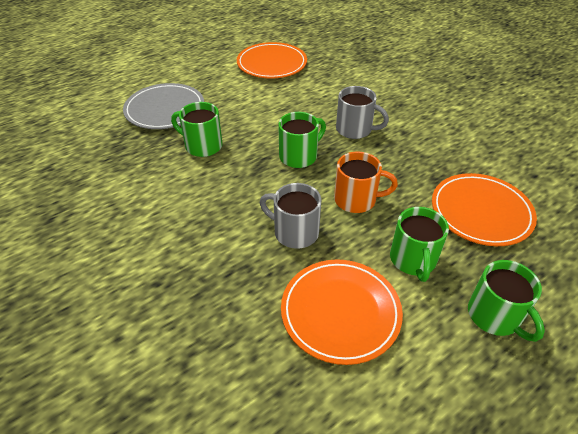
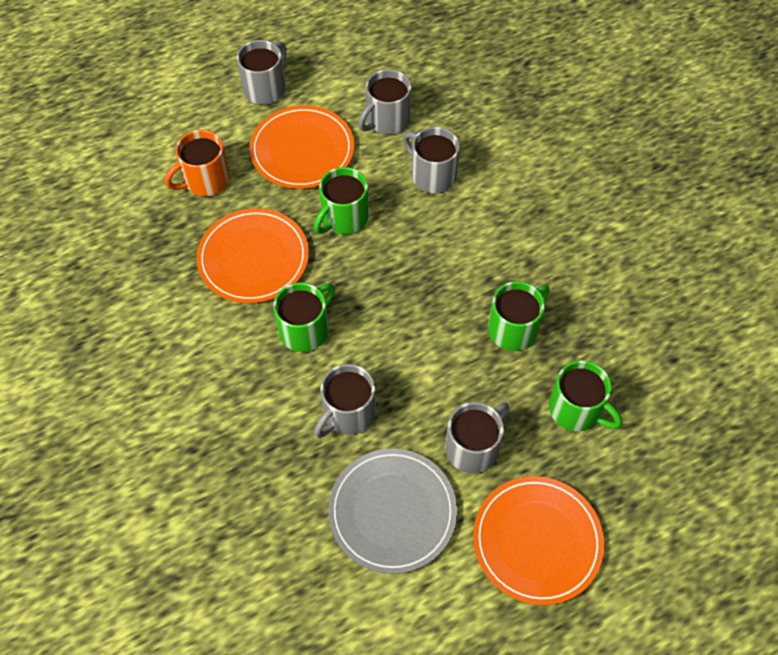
grey mug: [260,183,321,249] [336,86,389,139] = 2 -> [237,40,287,105] [314,364,376,438] [358,69,411,135] [403,127,460,193] [445,402,509,473] = 5

